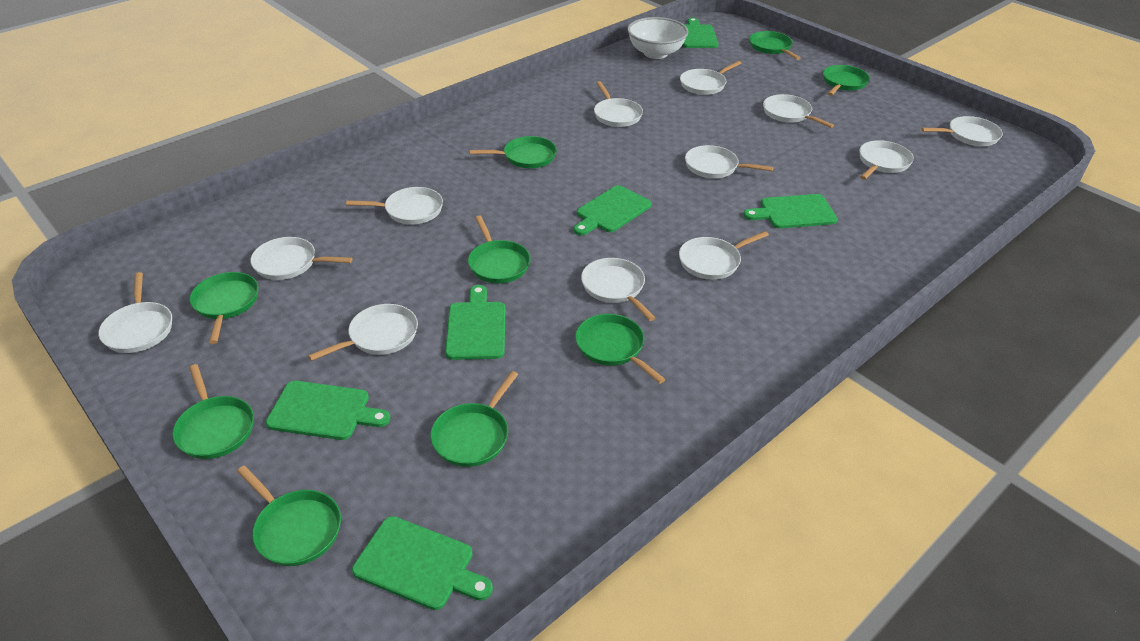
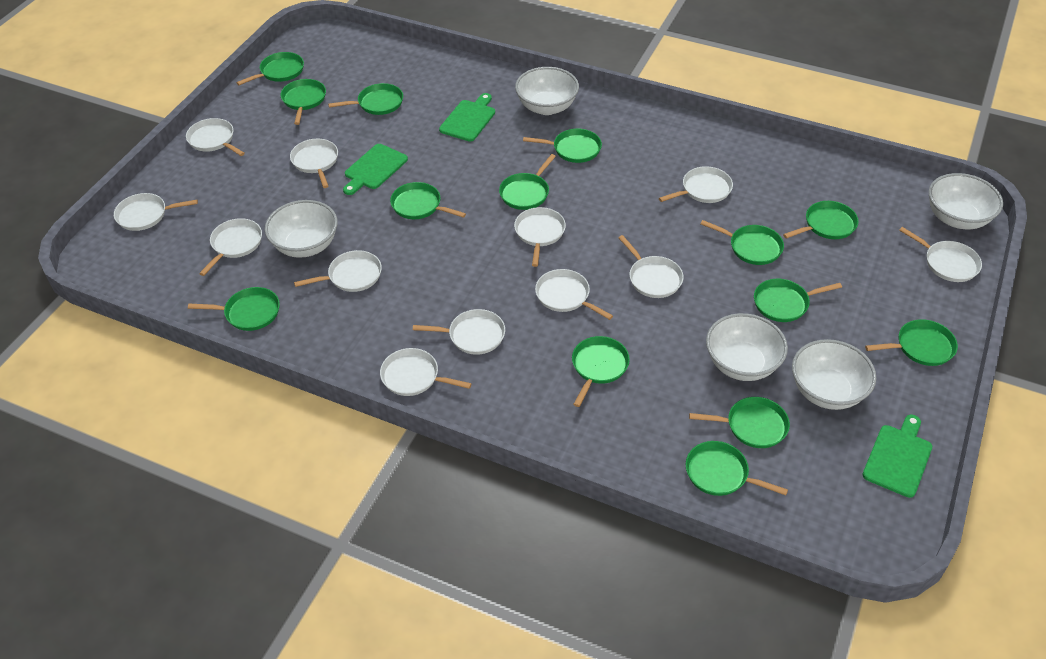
green cutting board: [266,381,391,440] [352,516,493,610] [445,285,505,360] [573,185,651,236] [682,18,718,48] [743,194,838,229] = 6 -> [343,144,408,195] [439,93,495,142] [862,415,932,498] = 3
green pan: [172,364,254,459] [190,272,258,344] [237,466,341,566] [430,371,518,467] [468,216,531,283] [469,136,557,168] [575,314,666,384] [749,31,801,60] [823,65,870,96] = 9 -> [188,287,280,331] [237,52,304,85] [281,79,326,125] [328,83,403,115] [390,182,466,219] [499,154,556,210] [523,129,602,163] [572,336,630,407] [686,441,788,496] [689,397,790,448] [700,220,784,265] [754,279,842,322] [783,201,859,239] [865,319,958,366] = 14
white bowl: [628,17,688,59] = 1 -> [265,200,338,258] [515,67,579,115] [706,313,788,381] [792,339,876,410] [929,173,1003,229] = 5

